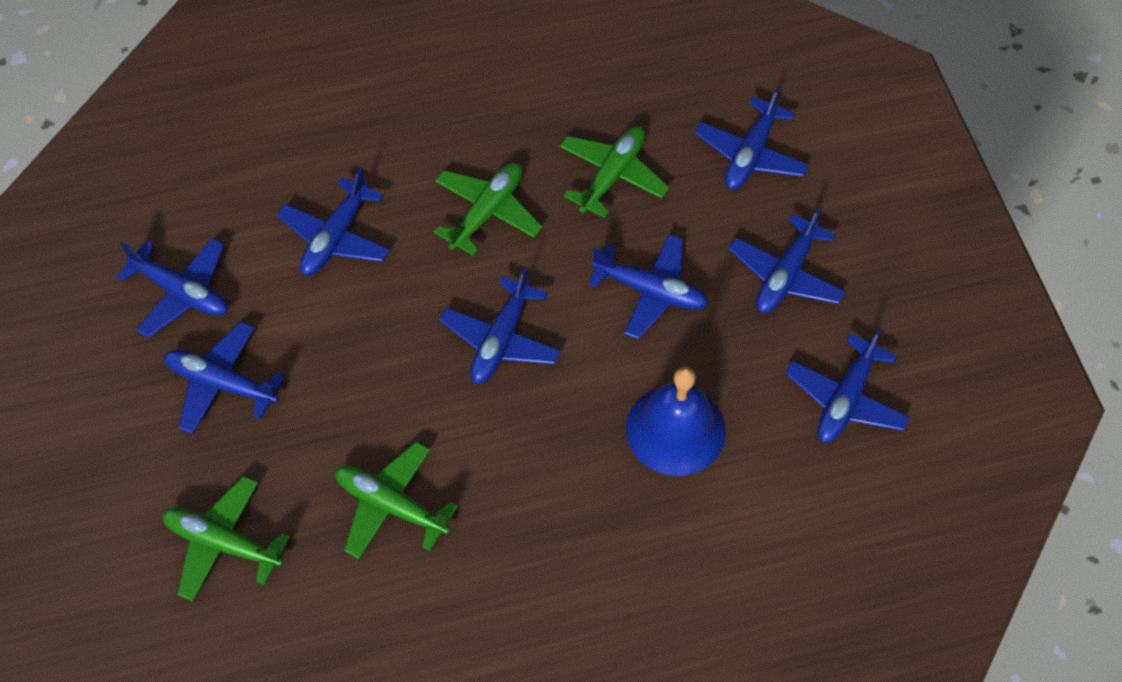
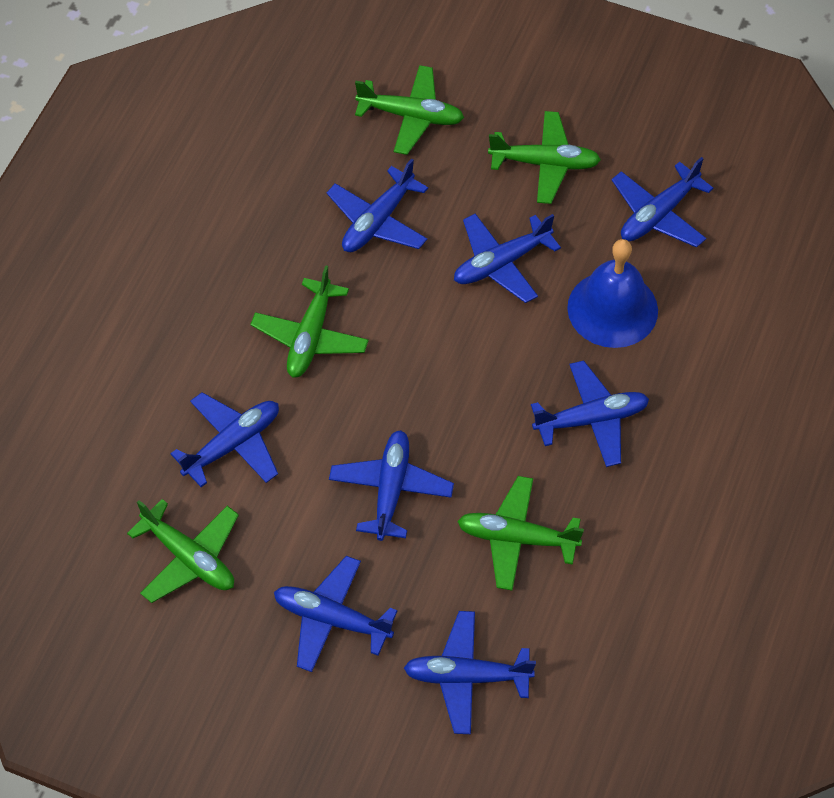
green plane: [163,476,290,601] [335,442,458,559] [434,162,542,256] [560,126,669,218] = 4 -> [127,499,239,603] [250,265,369,378] [355,65,464,155] [457,476,584,590] [488,111,601,204] = 5

